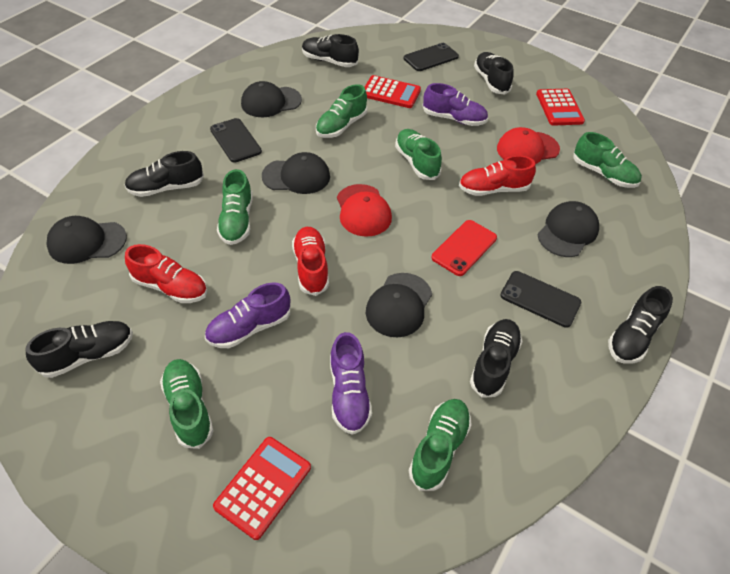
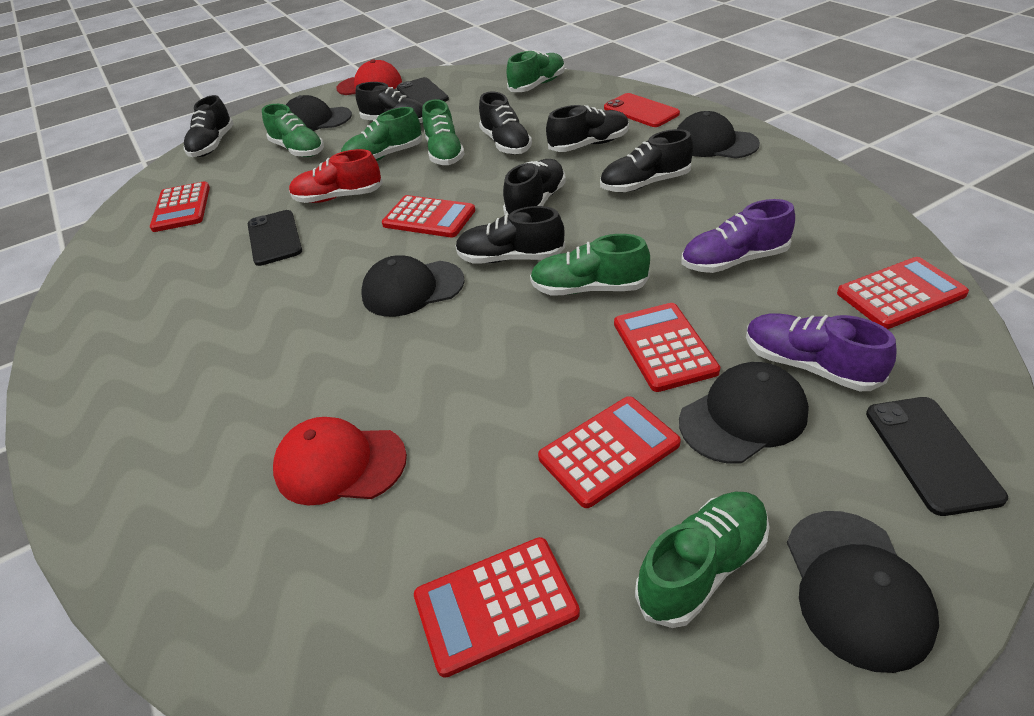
black shoe: [26,321,133,378] [125,151,204,197] [302,34,359,67] [470,319,523,398] [474,52,514,95] [608,286,673,364] = 6 -> [184,95,234,157] [355,82,424,124] [455,206,565,263] [479,92,532,155] [503,159,566,215] [546,105,629,152] [600,129,693,192] = 7
purple shoe: [205,282,290,348] [330,332,372,435] [422,83,488,126] = 3 -> [681,199,795,273] [746,313,896,391] = 2
red calculator: [213,437,311,540] [365,75,421,108] [536,89,585,126] = 3 -> [150,181,210,232] [382,195,475,237] [414,537,580,678] [538,396,681,508] [614,303,720,392] [837,257,969,329] = 6
red shoe: [125,244,207,303] [292,227,329,296] [459,155,536,196] = 3 -> [289,149,383,203] = 1

